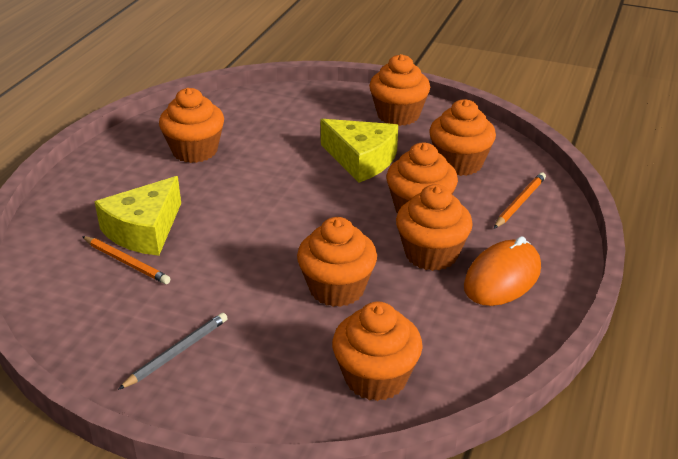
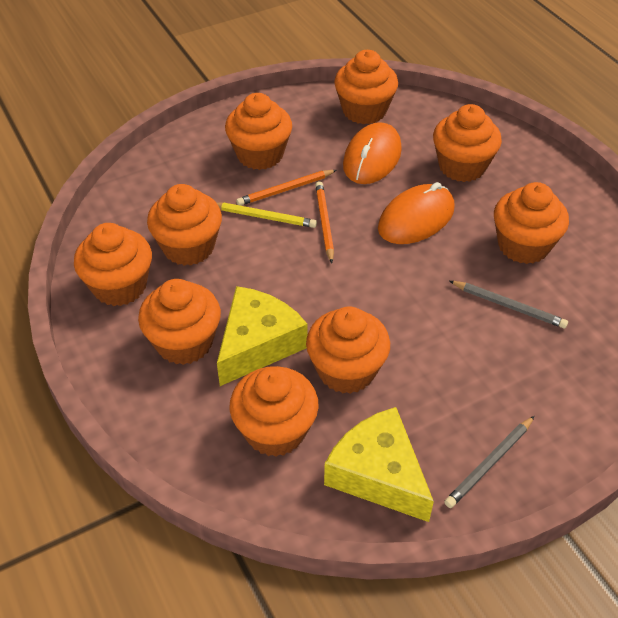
grey pencil: [118,313,228,390] = 1 -> [444,416,534,508] [450,281,568,328] = 2
orange cupcake: [159,88,224,163] [297,217,377,307] [332,302,423,401] [369,54,430,126] [386,143,458,213] [396,184,473,271] [429,99,496,176] = 7 -> [74,223,152,306] [138,279,221,365] [147,184,222,266] [225,93,292,170] [230,366,319,457] [306,306,390,394] [334,50,398,124] [433,104,502,182] [494,182,569,264] = 9
orange mouse: [464,236,541,306] = 1 -> [343,122,402,184] [378,182,455,244] = 2
yellow pencil: none = 0 -> [217,203,317,228] = 1

